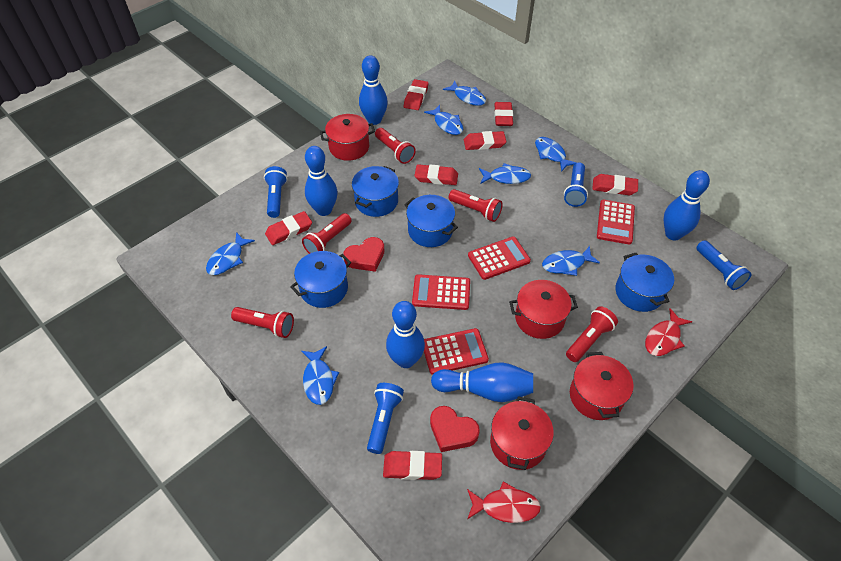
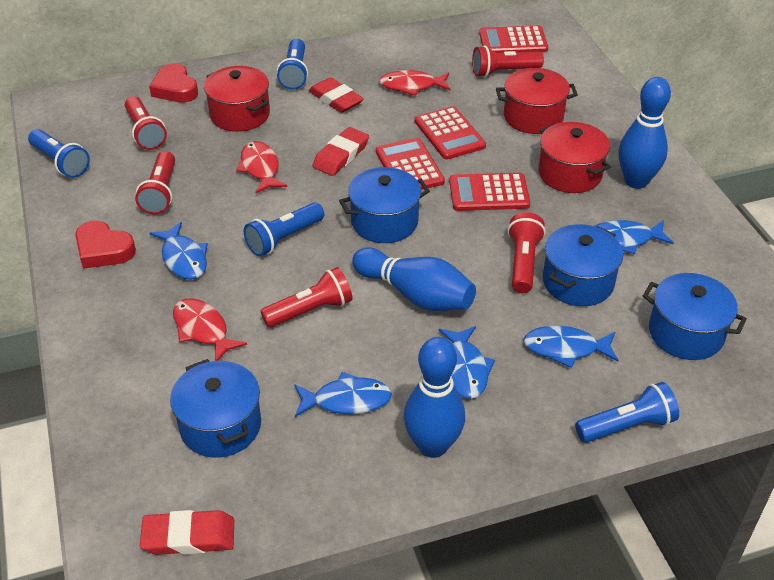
blue bowling pin: [305,146,338,216] [359,55,388,125] [386,301,425,368] [431,362,533,402] [664,170,710,240] = 5 -> [352,247,476,311] [404,337,465,458] [619,77,671,189] = 3
blue fish: [206,232,255,275] [301,346,339,405] [424,105,463,135] [443,81,486,106] [479,163,531,184] [535,137,577,172] [542,246,600,276] = 7 -> [150,222,208,280] [294,372,392,417] [439,326,495,399] [524,326,619,368] [595,220,674,254] = 5
red eraser: [265,211,312,245] [383,451,442,480] [404,79,429,110] [415,164,458,185] [464,131,507,150] [494,102,513,126] [592,174,638,195] = 7 -> [140,510,234,555] [309,77,364,113] [313,127,369,176] = 3
red fish: [467,481,541,523] [645,308,692,356] = 2 -> [173,298,247,361] [236,141,287,193] [379,70,451,96] = 3
red pot: [320,114,375,161] [490,396,554,470] [509,280,578,339] [570,352,633,420] = 4 -> [204,66,270,132] [496,68,578,134] [538,122,611,193] = 3

